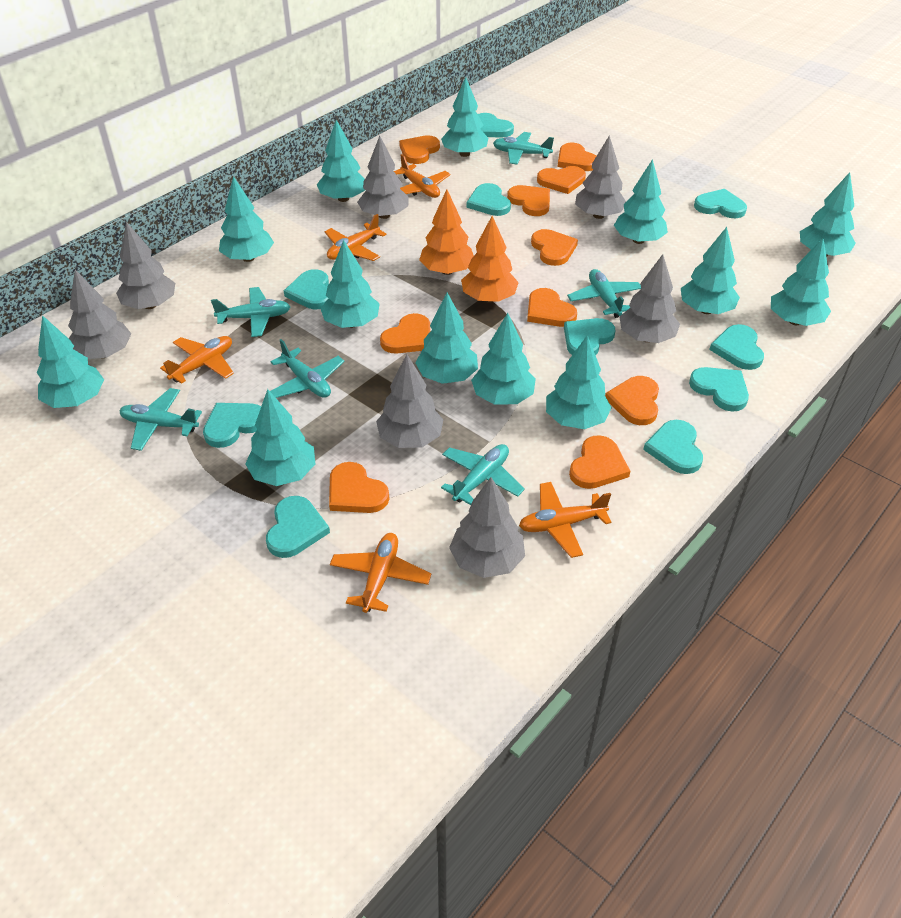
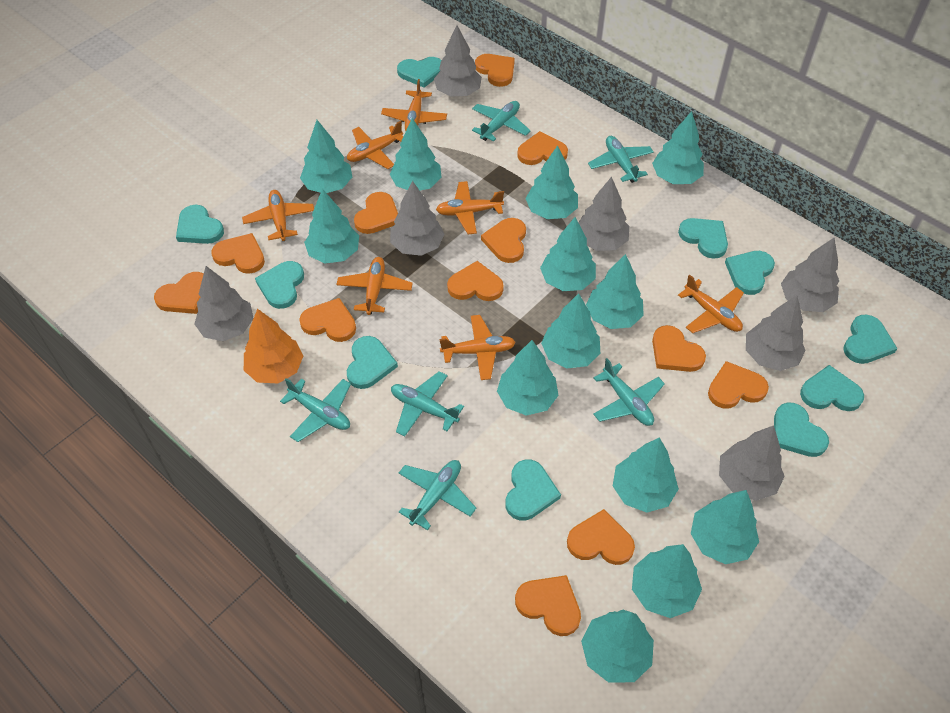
orange heart: [329,462,389,513] [380,313,430,354] [399,135,440,164] [507,185,550,216] [527,288,577,327] [531,229,578,266] [537,166,586,194] [558,143,596,171] [569,435,630,489] [605,376,659,425] = 10 -> [154,272,204,314] [211,233,265,274] [299,298,356,342] [354,192,398,234] [447,261,504,301] [475,54,515,87] [481,218,526,263] [515,575,581,636] [517,131,568,165] [567,509,635,565] [652,325,706,372] [708,361,769,408] = 12
orange plane: [160,336,234,384] [325,214,387,261] [330,533,431,613] [394,154,450,198] [519,482,612,558] = 5 -> [242,190,314,241] [336,257,413,315] [347,121,403,169] [381,79,447,131] [436,181,504,234] [439,315,516,380] [678,274,744,333] = 7
orange tree: [419,189,474,275] [461,216,519,303] = 2 -> [244,309,303,383] = 1

